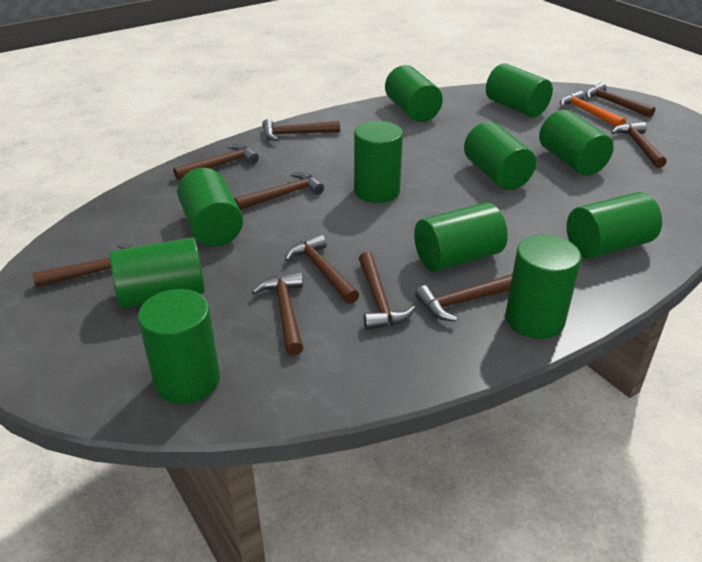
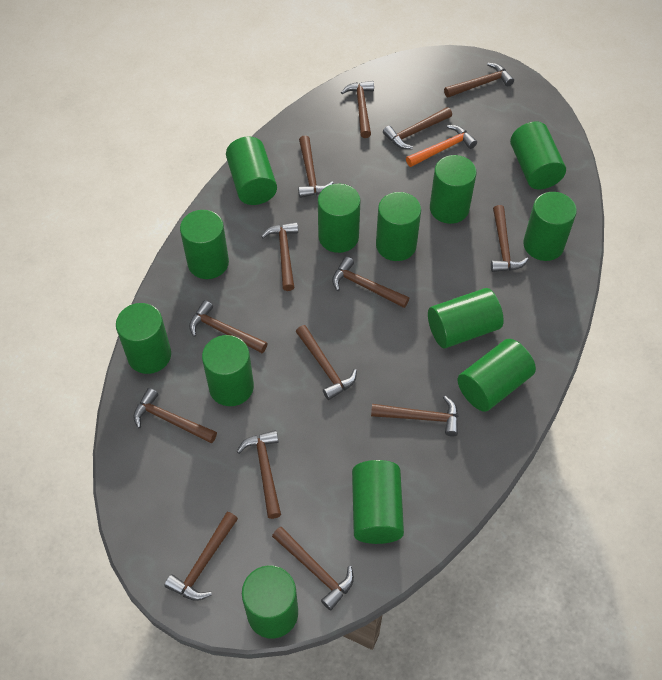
brown hammer: [32,244,134,287] [173,144,259,180] [234,172,324,210] [252,272,303,356] [262,119,340,141] [285,234,359,304] [359,252,415,330] [415,274,512,321] [585,83,655,118] [611,122,667,168] = 10 -> [133,388,217,444] [164,512,238,601] [189,300,268,353] [237,430,281,519] [261,222,298,291] [272,527,354,610] [296,325,357,400] [298,136,334,198] [332,257,409,308] [341,81,374,138] [371,396,458,437] [383,107,452,149] [444,63,514,98] [491,205,529,272] = 14
green cylinder: [110,237,205,308] [138,289,220,404] [177,168,243,246] [354,121,403,203] [385,65,443,122] [414,202,508,272] [464,122,536,190] [486,63,553,117] [505,235,581,339] [539,110,614,176] [566,192,662,259] = 11 -> [116,303,171,374] [180,210,229,279] [202,335,254,406] [226,136,277,205] [242,565,298,639] [318,184,361,253] [352,460,404,544] [376,192,421,261] [428,288,504,348] [430,155,477,224] [457,339,536,412] [510,122,566,189] [523,192,577,261] = 13

